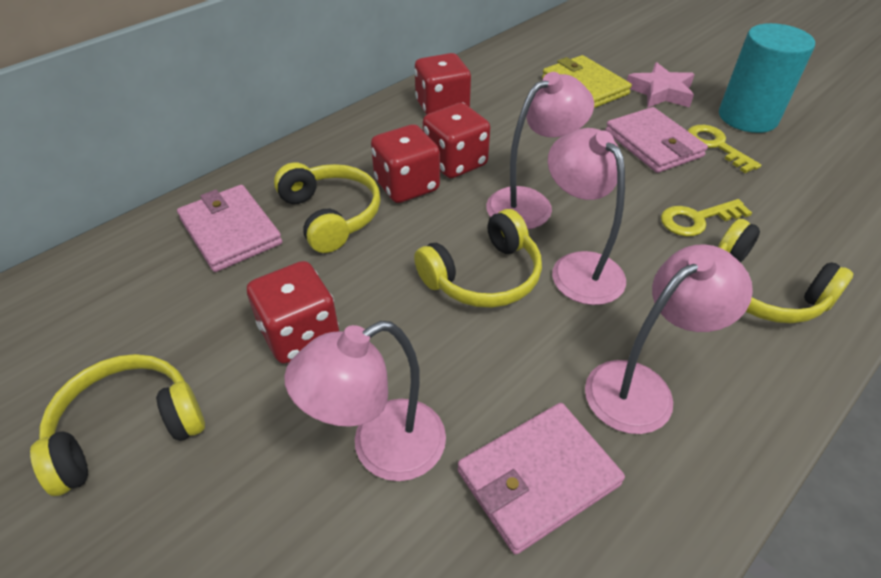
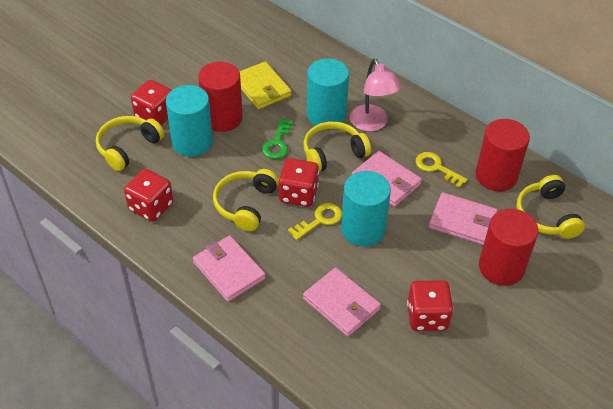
green key: none = 0 -> [262,119,293,159] = 1
pink lamp: [284,321,446,481] [486,72,594,229] [548,128,626,305] [585,244,753,434] = 4 -> [350,59,402,131] = 1
pink star: [627,62,695,108] = 1 -> none = 0
pink wallet: [177,185,283,272] [457,403,625,555] [605,107,708,173] = 3 -> [193,236,266,302] [303,267,381,337] [352,151,422,207] [429,192,498,245] = 4
red cylinder: none = 0 -> [198,62,243,132] [475,119,530,191] [479,209,539,286] = 3
turquoise cylinder: [719,23,815,133] = 1 -> [166,85,213,156] [307,58,349,126] [341,171,391,246] = 3

